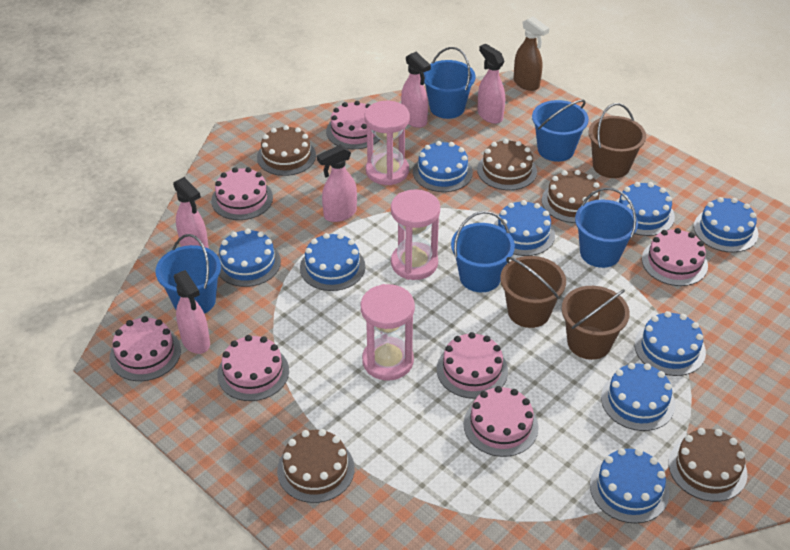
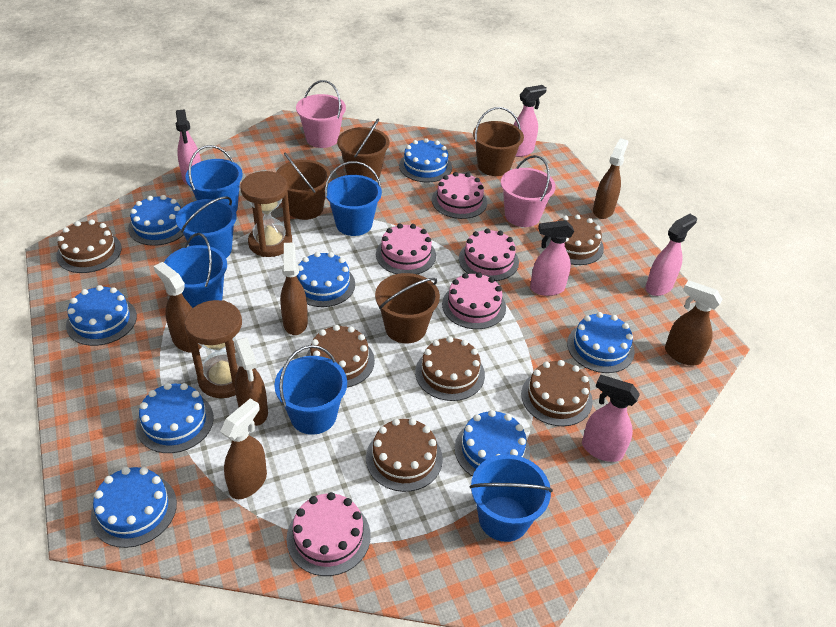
blue bucket: [156,234,221,314] [424,47,475,119] [451,211,515,292] [532,100,589,162] [575,188,638,268] = 5 -> [164,233,227,308] [176,196,237,258] [185,145,243,211] [274,345,347,435] [325,161,382,236] [469,454,553,542] = 6
blue cake: [218,229,281,287] [300,233,365,291] [413,141,473,192] [494,200,555,256] [590,448,669,524] [601,363,675,431] [616,182,675,236] [635,311,706,376] [694,197,758,253] = 9 -> [66,285,137,346] [91,467,177,548] [128,195,184,246] [136,383,214,453] [297,252,355,307] [399,138,452,182] [455,410,530,476] [567,312,635,373] = 8
brown bucket: [500,256,566,328] [562,286,630,360] [588,103,646,178] = 3 -> [276,153,331,220] [337,118,389,181] [375,273,440,343] [473,107,524,176] = 4
brown cake: [257,125,316,176] [277,429,355,503] [477,139,537,190] [542,170,602,223] [669,428,747,502] = 5 -> [56,219,122,273] [306,325,375,387] [366,418,443,492] [415,336,485,401] [521,360,593,426] [546,214,604,265] = 6
brown hourglass: none = 0 -> [184,300,242,398] [241,171,292,257] = 2
brown spray bottle: [514,17,549,91] = 1 -> [153,262,202,352] [220,398,267,499] [234,337,268,426] [280,242,308,335] [593,138,628,219] [665,280,723,366] = 6
pink bucket: none = 0 -> [296,80,346,148] [501,155,556,227] = 2
pink cake: [110,316,181,381] [211,167,273,220] [217,335,289,401] [326,101,380,149] [437,332,508,399] [464,386,539,457] [642,228,708,286] = 7 -> [286,492,371,576] [376,223,436,274] [432,172,487,219] [442,272,506,329] [459,228,519,281] = 5
pink hourglass: [361,284,415,381] [365,101,410,185] [391,189,440,280] = 3 -> none = 0

